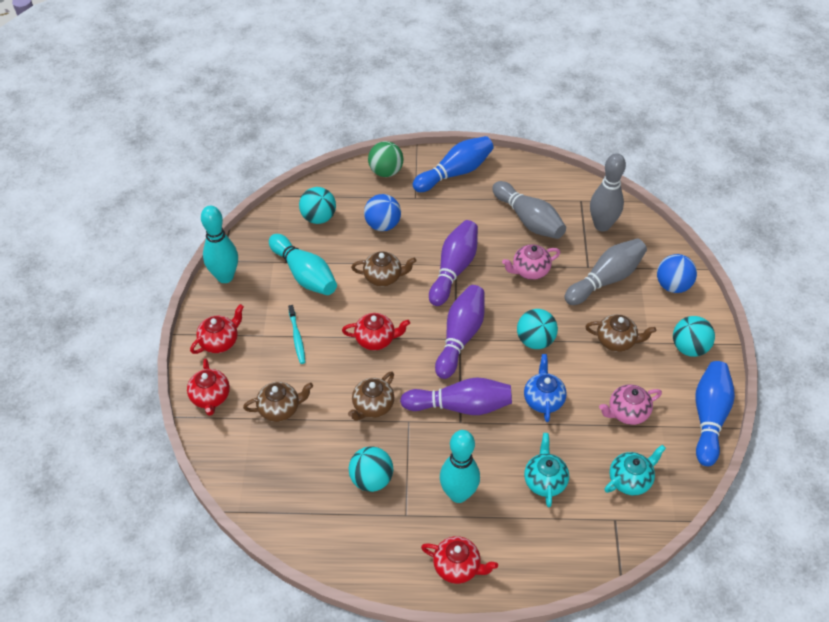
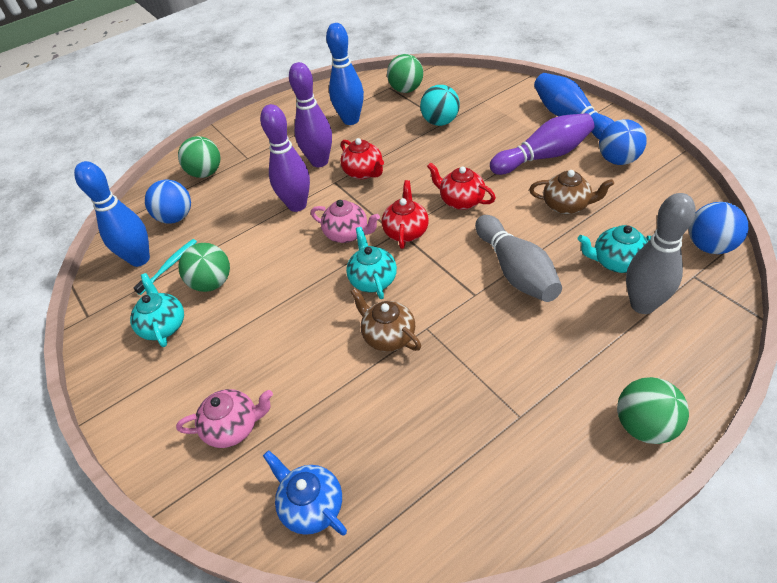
blue ball: [364,194,401,231] [657,254,697,293] = 2 -> [145,179,191,224] [599,119,647,165] [689,202,748,254] = 3
blue bowling pin: [413,136,494,192] [695,361,735,466] = 2 -> [74,161,150,267] [326,23,364,125] [534,73,614,140] = 3
brown teapot: [243,382,313,422] [348,372,394,421] [351,251,416,287] [585,314,656,352] = 4 -> [351,288,421,352] [529,170,614,215] = 2
green ball: [368,141,403,177] = 1 -> [178,136,220,178] [179,243,230,292] [387,54,423,93] [617,377,689,444] = 4
grey bowling pin: [492,181,566,239] [565,239,647,305] [590,153,626,232] = 3 -> [475,215,562,302] [626,193,696,314] = 2
red teapot: [187,358,230,416] [190,304,244,354] [342,313,410,350] [421,536,498,584] = 4 -> [340,138,384,179] [382,180,429,249] [427,163,496,210] = 3
turquoise ball: [299,187,336,224] [349,446,393,492] [517,309,558,349] [673,316,715,357] = 4 -> [420,85,460,126] = 1
turquoise bowling pin: [201,206,238,283] [269,234,337,295] [440,430,480,503] = 3 -> none = 0
turquoise teapot: [524,433,569,507] [605,445,666,495] = 2 -> [130,273,184,347] [346,227,397,299] [578,225,652,273] = 3

